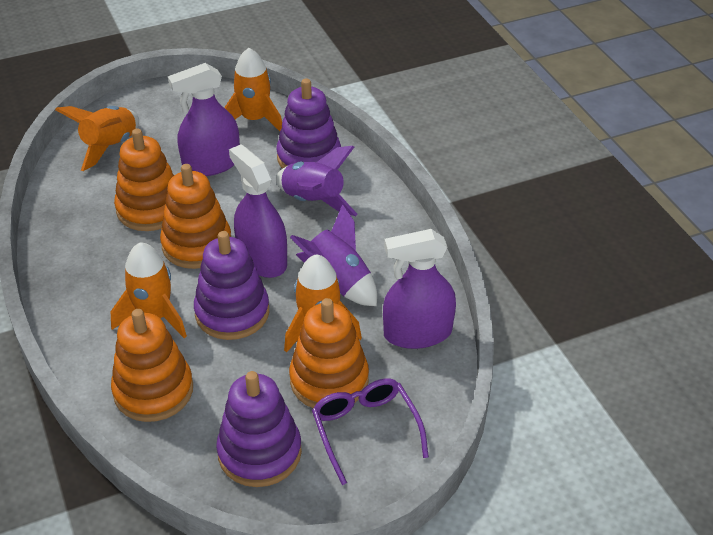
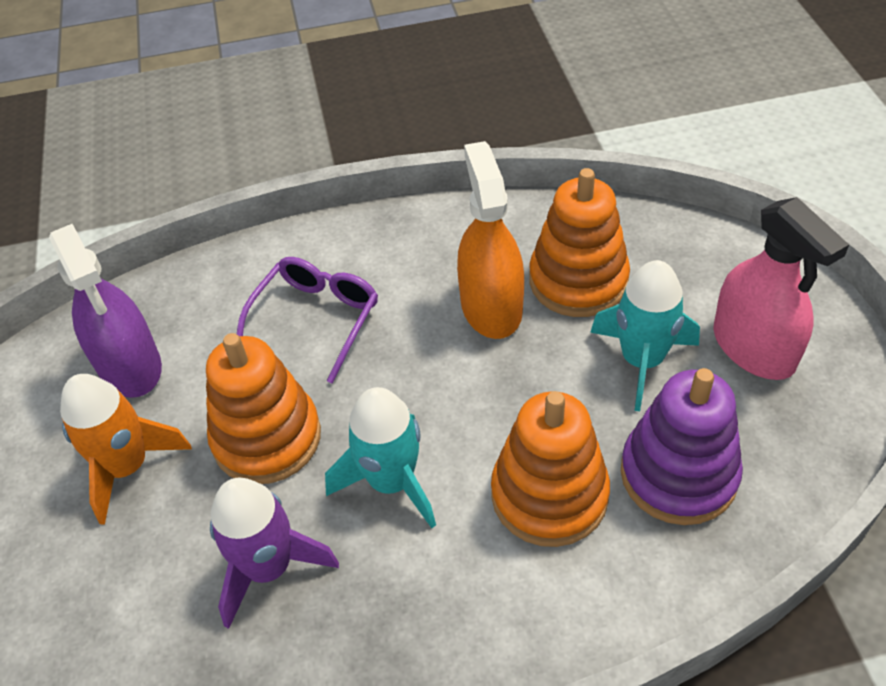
orange rocket: [55,106,139,171] [111,242,187,338] [224,48,282,131] [284,254,362,353] = 4 -> [60,374,192,525] = 1
orange spray bottle: none = 0 -> [457,141,524,339] = 1
orange stacking toy: [111,309,193,422] [114,129,174,231] [160,164,231,269] [289,298,369,408] = 4 -> [206,333,321,484] [491,391,610,547] [529,168,630,317] = 3
pink spray bottle: none = 0 -> [713,197,849,380] = 1
purple rocket: [276,146,358,216] [290,204,377,306] = 2 -> [210,478,339,629] = 1
purple spray bottle: [168,63,240,176] [229,144,287,278] [383,229,456,349] = 3 -> [49,224,162,398] = 1
purple stacking toy: [194,231,269,340] [216,371,302,487] [276,78,341,169] = 3 -> [621,368,743,525] = 1
turquoise rocket: none = 0 -> [325,387,436,528] [590,260,700,411] = 2

